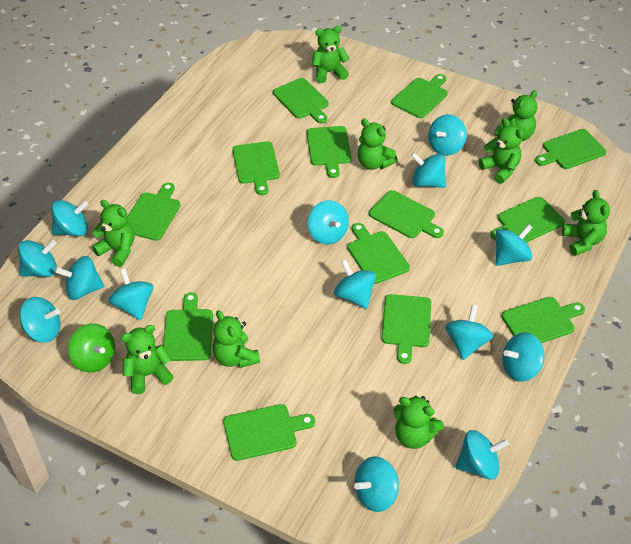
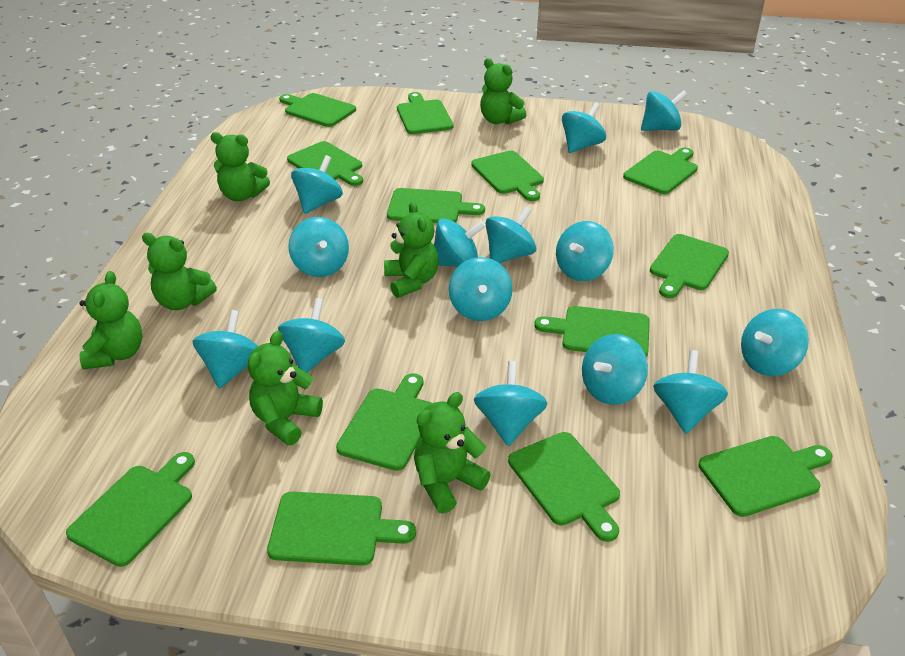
green spinning top: [68,323,115,373] = 1 -> none = 0
green teddy bear: [92,200,134,267] [121,325,174,394] [212,310,260,368] [312,26,349,83] [357,119,398,170] [394,396,444,449] [479,118,523,184] [494,90,537,141] [562,190,610,256] = 9 -> [79,271,142,369] [142,233,217,310] [210,132,270,201] [248,331,323,445] [384,202,439,298] [414,392,491,513] [480,58,526,125] = 7

